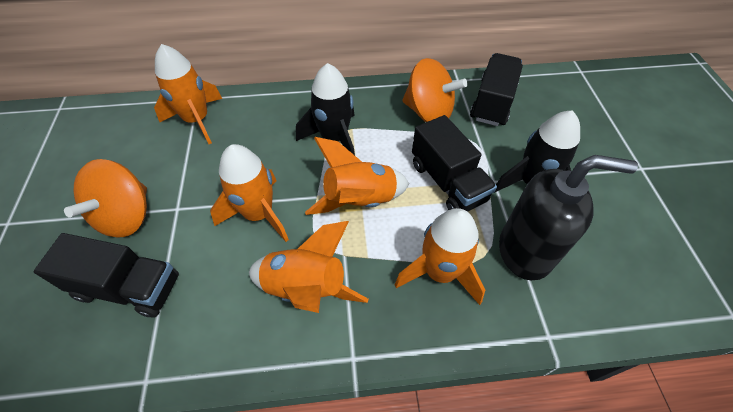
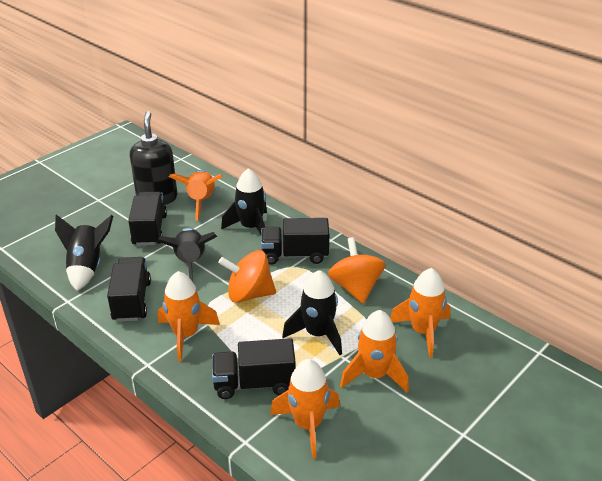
black rocket: [296,63,355,155] [494,110,580,193] = 2 -> [55,215,113,291] [156,228,217,282] [221,168,267,235] [282,270,342,355] = 4
black truck: [34,233,179,317] [412,115,497,212] [470,53,523,126] = 3 -> [107,257,151,322] [128,191,167,246] [212,338,296,399] [261,218,329,265] = 4

